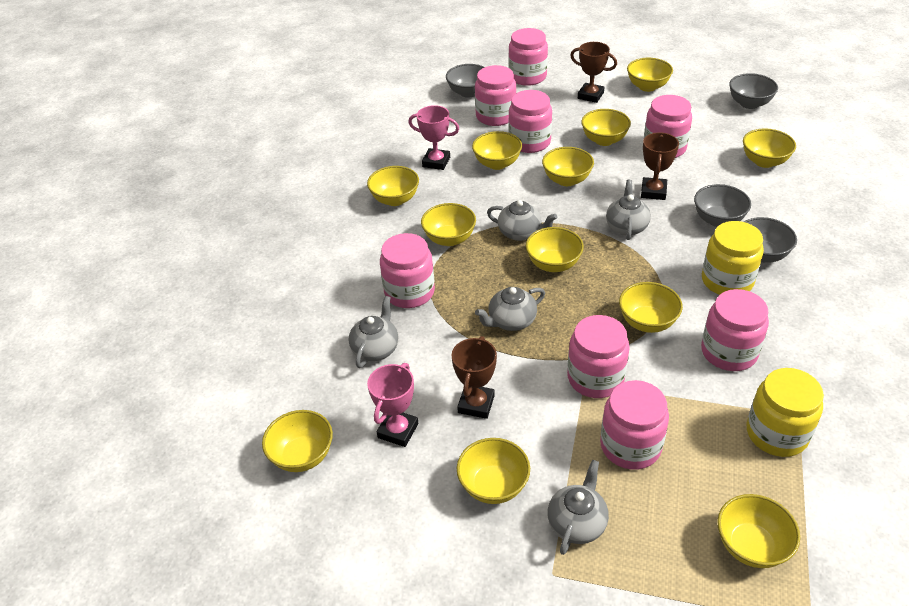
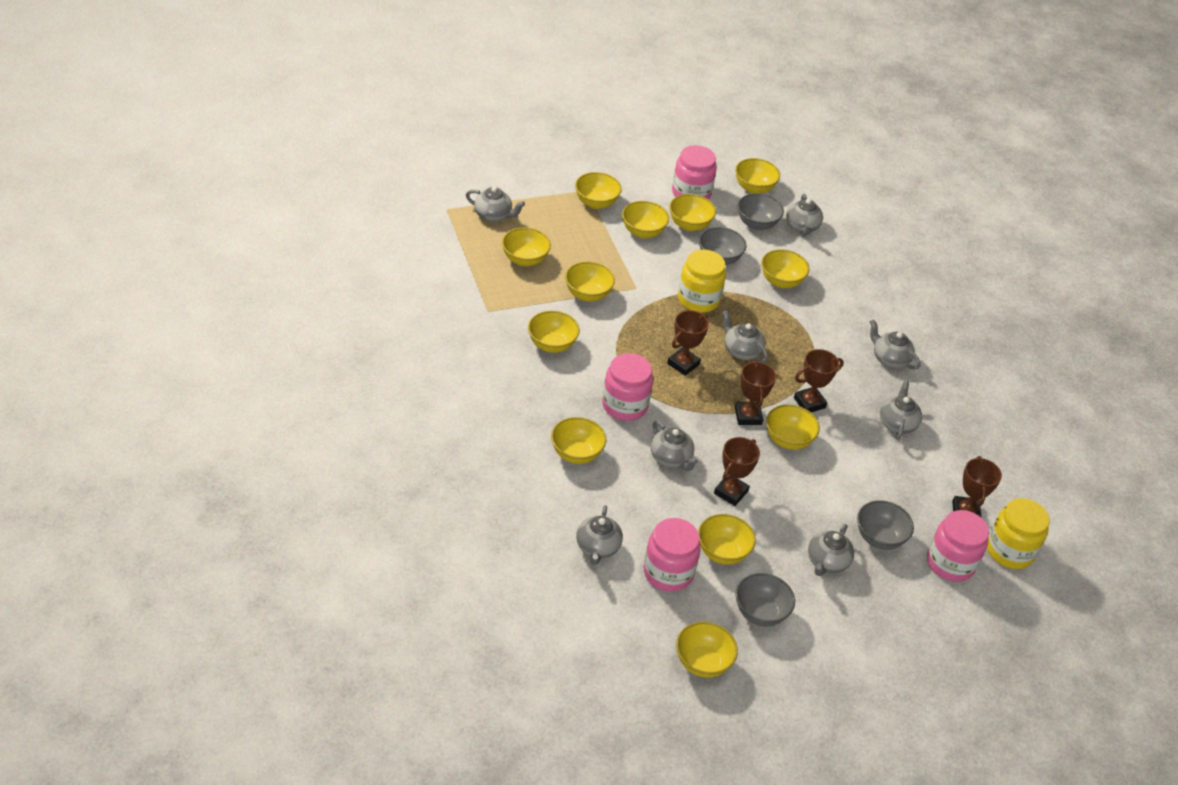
brown trophy: [451,336,497,419] [570,42,617,103] [641,132,679,200] = 3 -> [667,310,709,376] [714,437,760,506] [735,360,776,425] [794,349,844,412] [952,456,1002,518] = 5
grey teapot: [349,296,398,368] [475,287,545,331] [487,200,557,241] [547,460,609,555] [606,179,651,240] = 5 -> [466,187,525,222] [576,505,623,565] [651,421,698,471] [722,310,768,362] [786,194,823,236] [808,524,854,576] [869,319,921,370] [880,379,922,440] = 8
pink jar: [380,233,435,308] [475,65,516,126] [509,28,548,86] [509,90,552,153] [567,315,630,398] [600,380,669,470] [644,95,692,158] [701,289,769,371] = 8 -> [602,353,653,421] [644,518,701,592] [672,145,717,200] [927,510,989,582] = 4
pink trophy: [367,363,418,447] [408,105,459,170] = 2 -> none = 0

